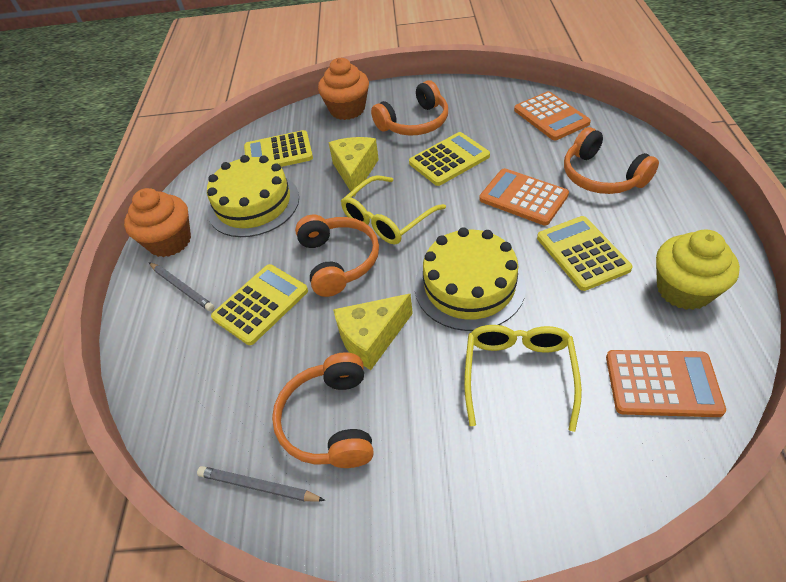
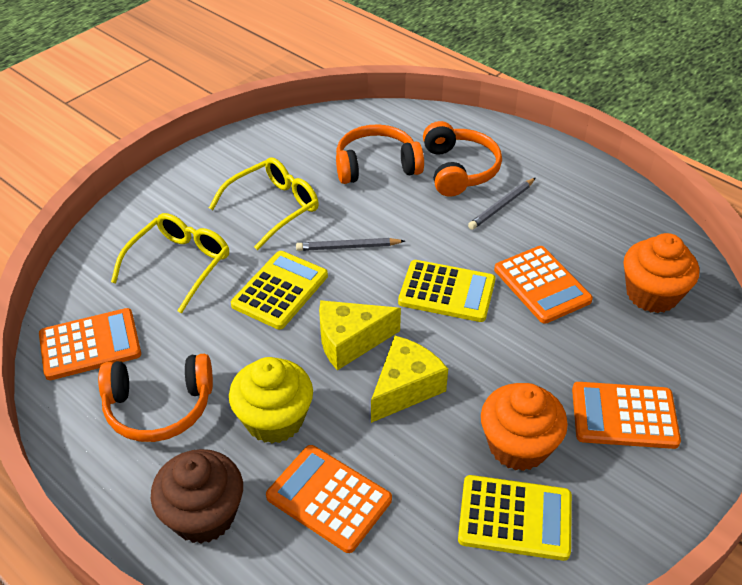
brown cupcake: none = 0 -> [151,449,243,544] = 1
orange calculator: [479,168,569,226] [514,91,591,140] [606,350,726,417] = 3 -> [39,308,141,380] [266,445,392,553] [494,246,593,324] [572,382,681,449] = 4
orange headphones: [272,352,374,468] [295,215,379,297] [371,80,448,136] [564,127,659,194] = 4 -> [98,354,213,442] [336,124,424,184] [423,121,502,196] = 3
yellow cake: [207,155,299,237] [415,227,526,331] = 2 -> none = 0
yellow calculator: [211,264,308,345] [244,130,313,167] [409,132,490,186] [537,216,633,291] = 4 -> [231,251,328,329] [398,260,496,322] [458,475,572,561] = 3

